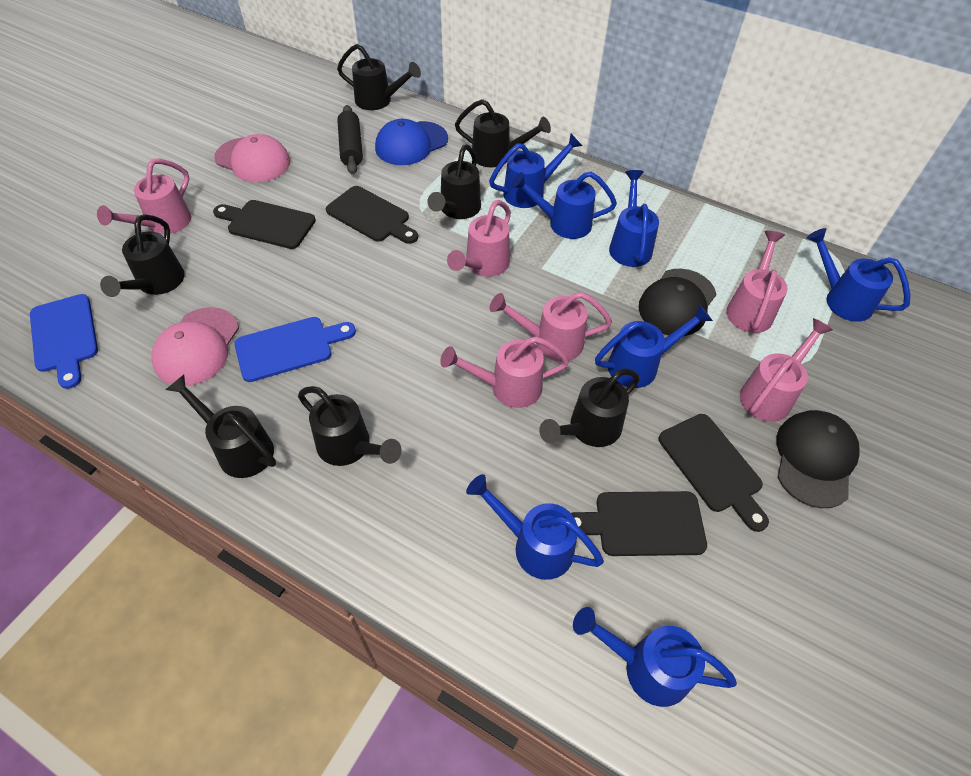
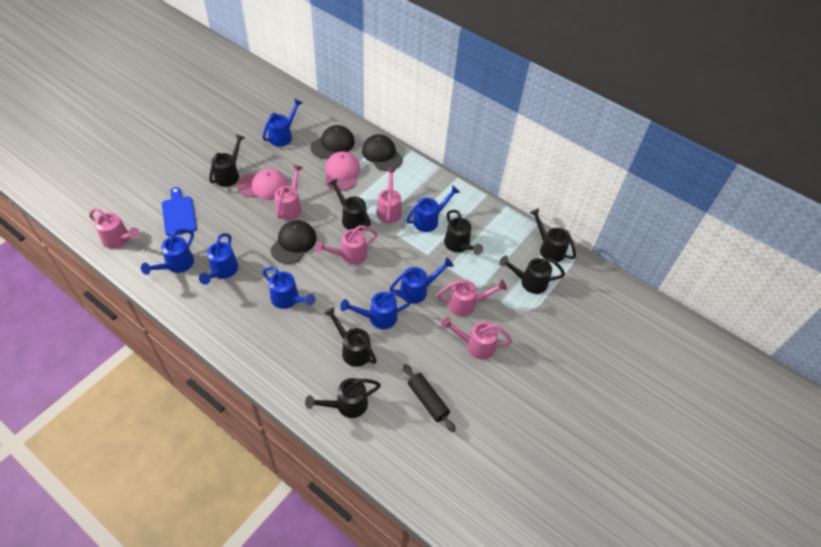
black cap: [639,269,716,336] [776,410,860,508] = 2 -> [270,220,317,264] [310,125,355,159] [362,134,403,171] = 3
black cutting board: [213,200,316,249] [326,186,418,244] [571,491,707,556] [659,414,769,532] = 4 -> none = 0
blue cap: [375,119,448,165] = 1 -> none = 0
blue cutting board: [30,294,98,389] [234,317,356,382] = 2 -> [162,187,197,236] = 1

